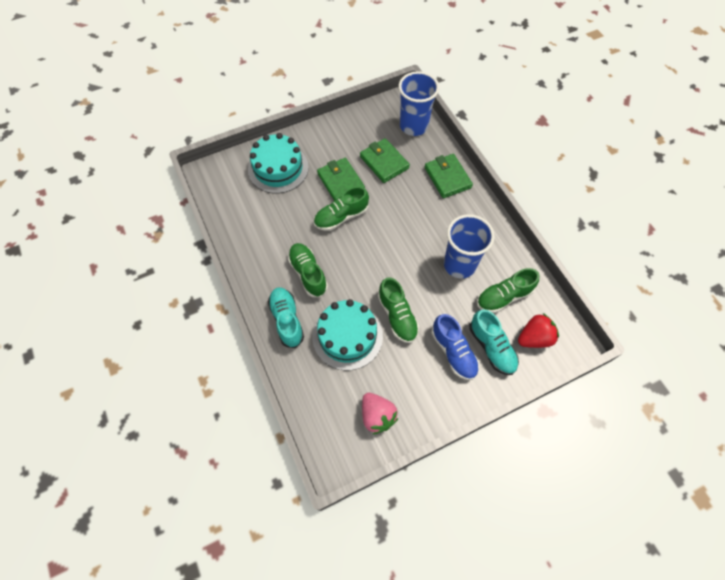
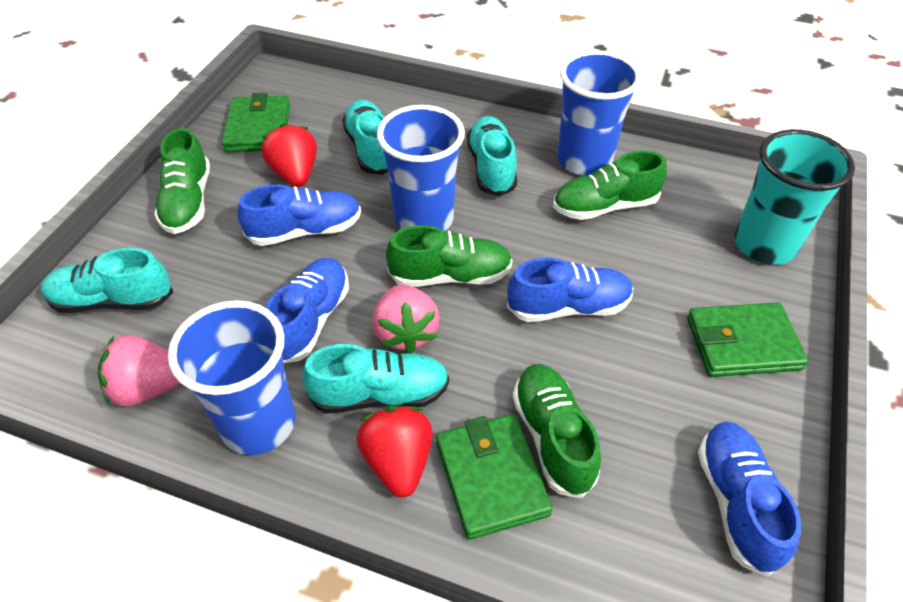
blue cup: [399,71,439,136] [444,214,495,279] = 2 -> [168,300,295,455] [377,105,465,231] [557,50,641,176] = 3
blue shoe: [431,314,479,380] = 1 -> [237,184,361,246] [265,258,349,363] [507,257,634,322] [698,422,801,577] = 4
pink strawberry: [362,393,398,434] = 1 -> [97,335,180,407] [372,284,440,354] = 2
red strawberry: [518,313,559,348] = 1 -> [261,123,317,187] [356,406,433,497] = 2
turquoise cake: [248,133,309,194] [312,299,383,370] = 2 -> none = 0
turquoise cup: none = 0 -> [735,129,855,265] = 1
turquoise shoe: [268,287,304,348] [470,309,519,375] = 2 -> [41,248,173,313] [302,344,449,413] [342,100,388,175] [467,116,517,196] = 4

